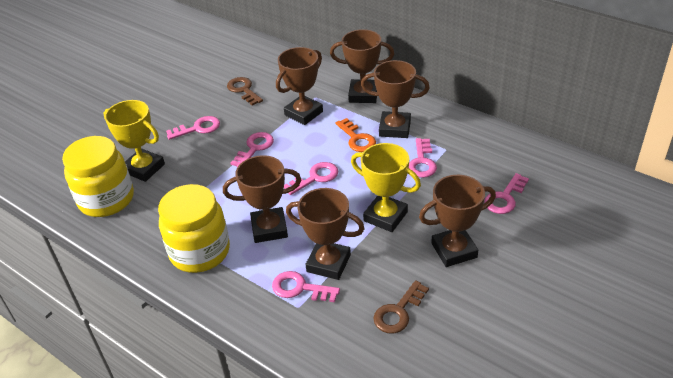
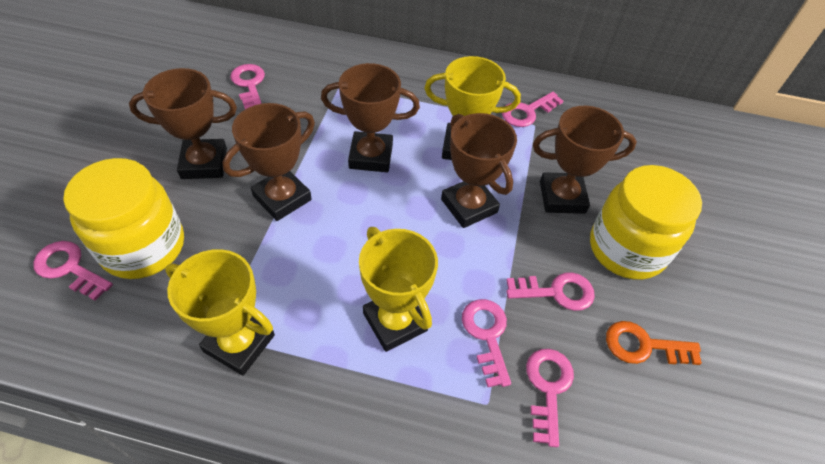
brown key: [227,77,263,106] [373,280,429,333] = 2 -> none = 0
brown trophy: [223,155,301,243] [276,47,323,125] [286,188,365,280] [330,29,394,103] [361,60,430,138] [419,175,496,267] = 6 -> [129,68,237,179] [222,103,315,221] [321,63,420,172] [441,113,517,228] [533,106,637,214] = 5
yellow trophy: [104,100,165,182] [351,143,421,232] = 2 -> [165,249,275,376] [359,227,438,352] [424,56,521,160] = 3

